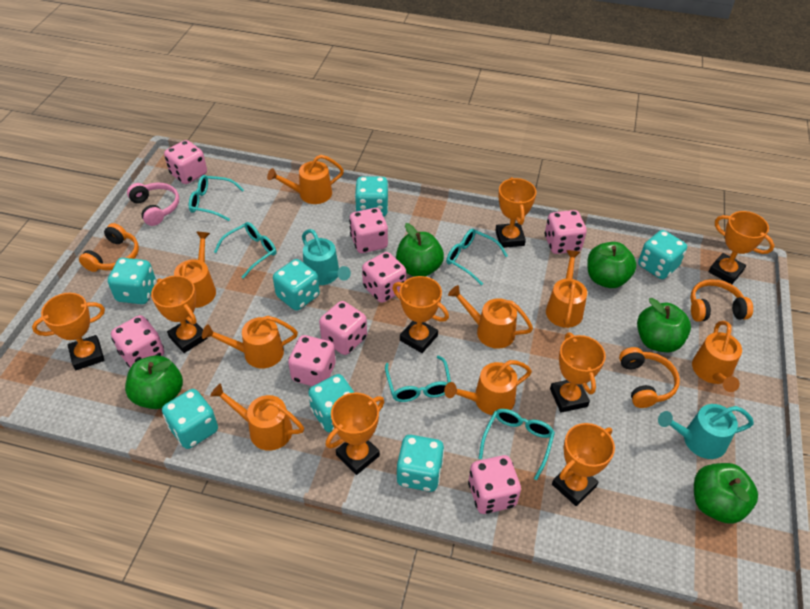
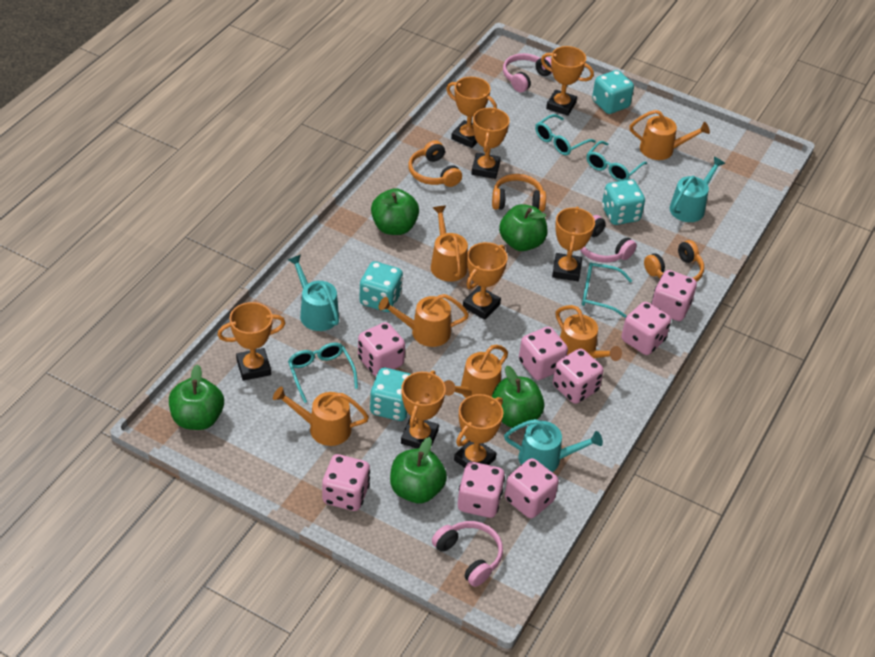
orange watering can: [174,232,216,308] [202,316,298,368] [210,383,304,451] [267,155,344,204] [444,360,532,415] [448,285,533,349] [546,250,587,328] [692,321,742,392] = 8 -> [273,387,369,446] [378,294,469,347] [431,206,468,282] [444,345,508,398] [556,305,622,361] [629,110,710,160] = 6
pink headphones: [127,183,179,226] = 1 -> [432,521,503,587] [503,53,552,92] [580,215,637,263] = 3
turquoise dice: [108,258,156,304] [162,389,218,449] [273,259,320,311] [308,374,355,432] [355,176,389,217] [397,435,444,492] [638,230,687,279] = 7 -> [359,261,403,312] [370,368,411,421] [592,70,634,114] [602,179,645,225] = 4
turquoise glasses: [189,175,244,221] [214,222,276,279] [385,355,451,402] [446,229,508,286] [479,409,555,480] = 5 -> [288,343,358,403] [535,114,596,155] [582,262,632,318] [586,141,647,181] = 4
turquoise watering can: [302,229,351,285] [658,404,754,459] = 2 -> [288,254,339,331] [504,419,603,472] [670,157,725,222] = 3

